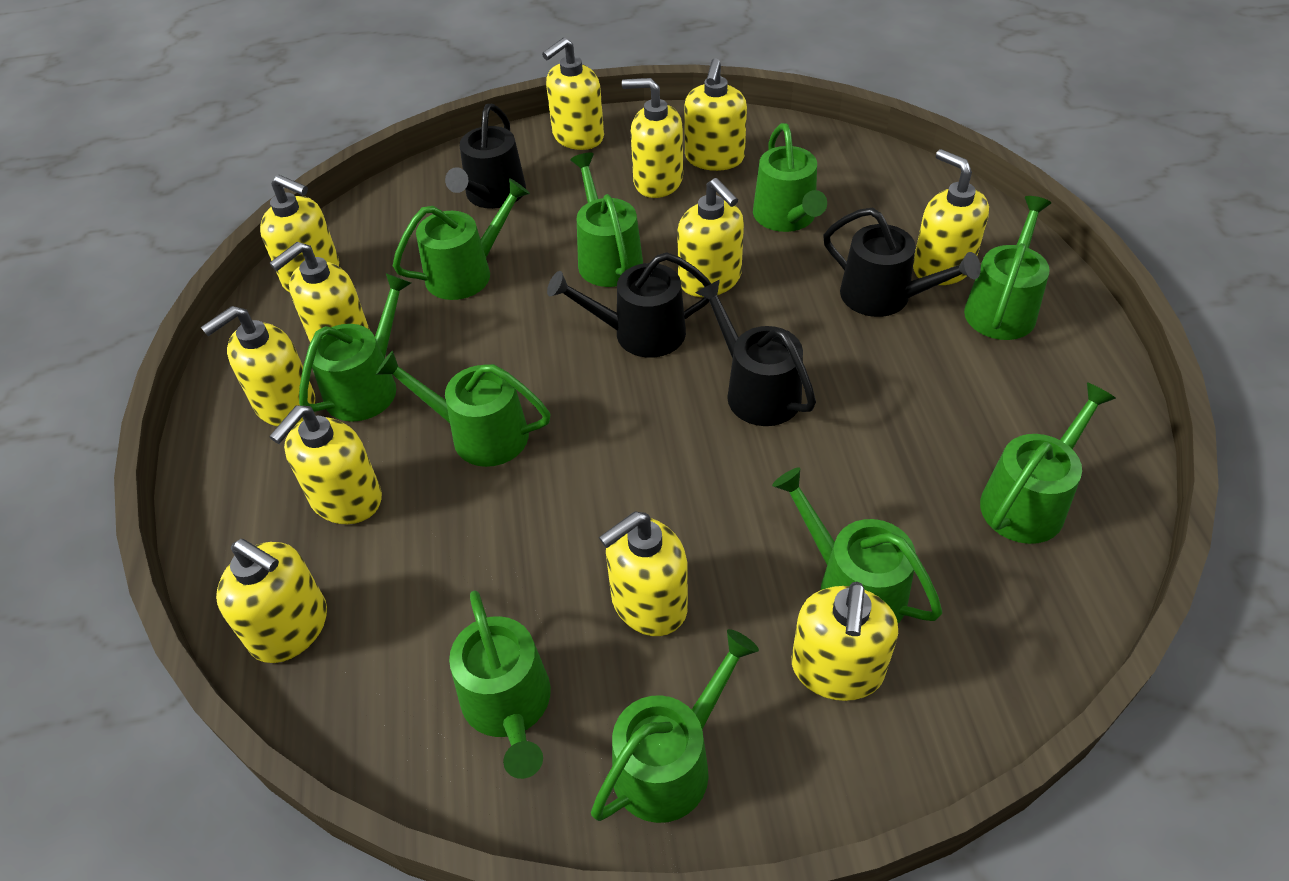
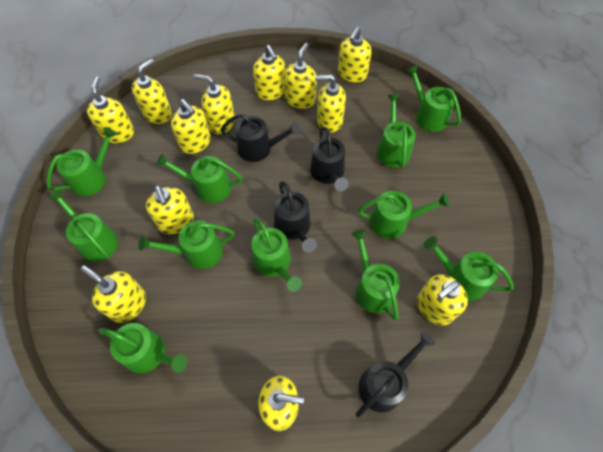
green watering can: [299,273,411,422] [376,351,551,467] [393,178,530,300] [449,590,551,779] [570,153,643,287] [591,629,759,823] [753,123,827,232] [772,467,942,623] [964,196,1051,340] [980,383,1116,544] = 10 -> [46,127,117,196] [47,189,118,262] [98,323,187,374] [139,220,235,269] [156,153,242,203] [251,218,302,292] [351,229,400,320] [358,191,450,239] [377,94,416,168] [406,65,461,132] [424,236,514,301] = 11

